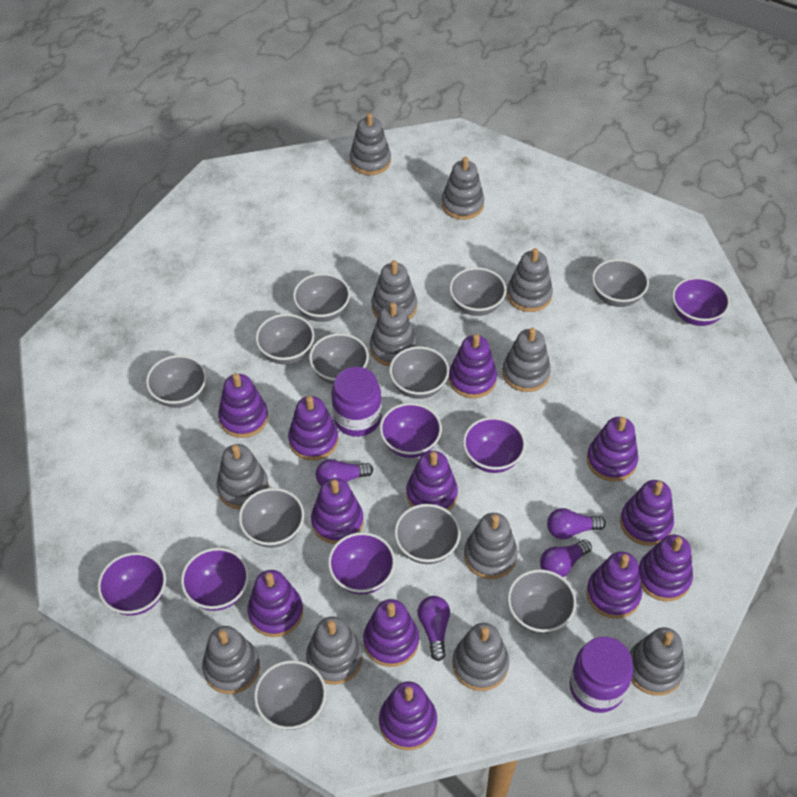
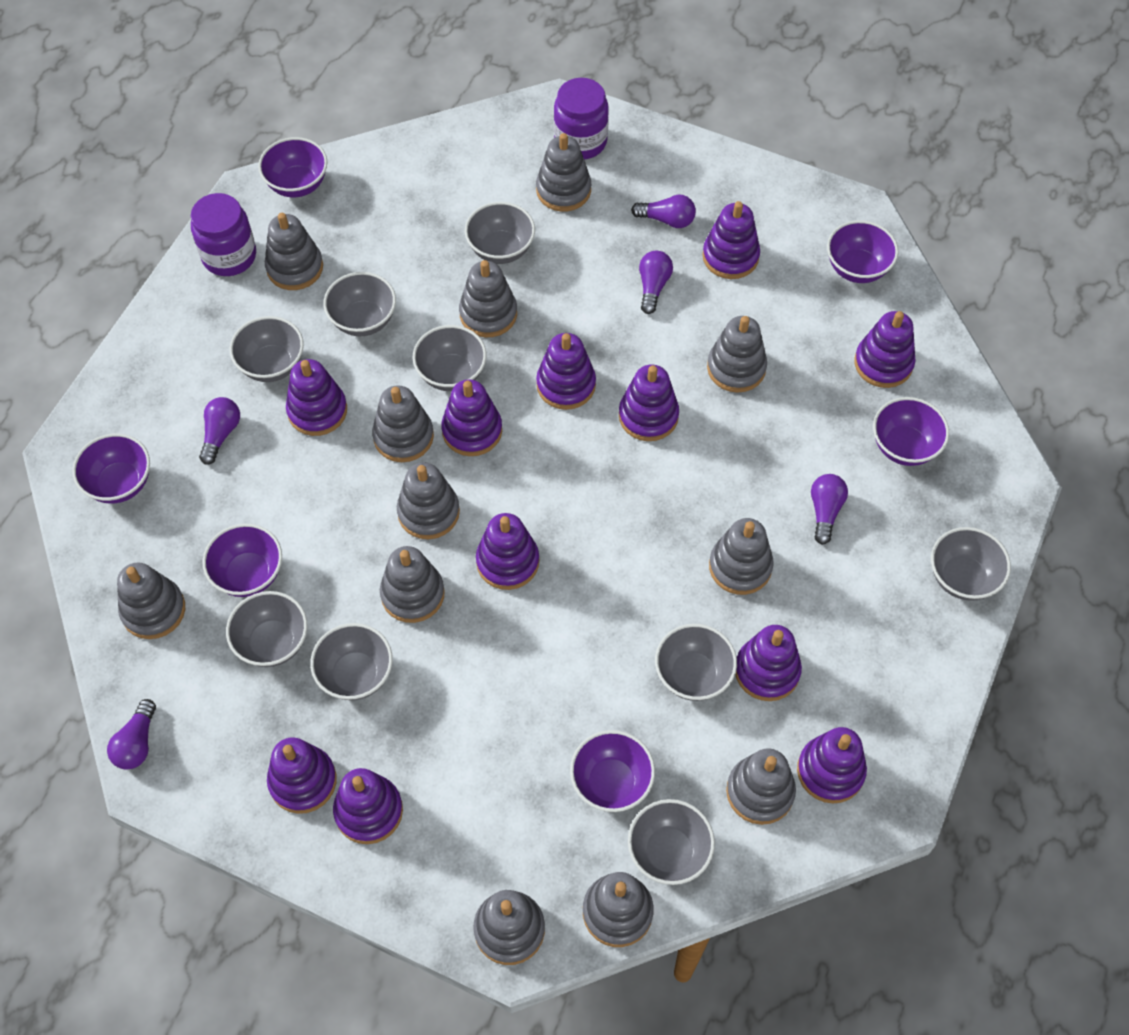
grey bowl: [146,355,207,408] [239,488,304,548] [254,660,326,730] [256,314,314,365] [293,273,350,322] [309,333,369,385] [389,346,449,399] [394,504,461,564] [449,267,506,316] [507,569,576,634] [592,259,649,307] = 11 -> [226,591,307,667] [230,316,304,382] [310,623,393,700] [323,272,396,336] [413,325,487,391] [465,202,535,264] [628,799,715,885] [655,624,737,701] [931,527,1011,601] = 9
purple light bulb: [316,459,373,486] [418,596,450,661] [540,540,592,577] [547,508,606,539] = 4 -> [107,699,156,770] [199,397,240,465] [631,194,696,228] [639,251,673,314] [811,474,848,544] = 5
purple stacking toy: [218,373,268,438] [248,570,303,637] [288,396,338,461] [311,478,363,544] [363,599,419,667] [379,681,437,750] [406,451,458,511] [449,334,497,398] [586,552,642,619] [587,417,638,482] [620,480,674,546] [639,535,693,601] = 12 -> [267,738,337,814] [286,359,347,436] [333,768,403,844] [441,379,502,456] [476,513,539,590] [536,333,596,410] [619,365,679,441] [703,201,760,279] [735,625,802,701] [797,727,867,804] [854,311,915,388] = 11

